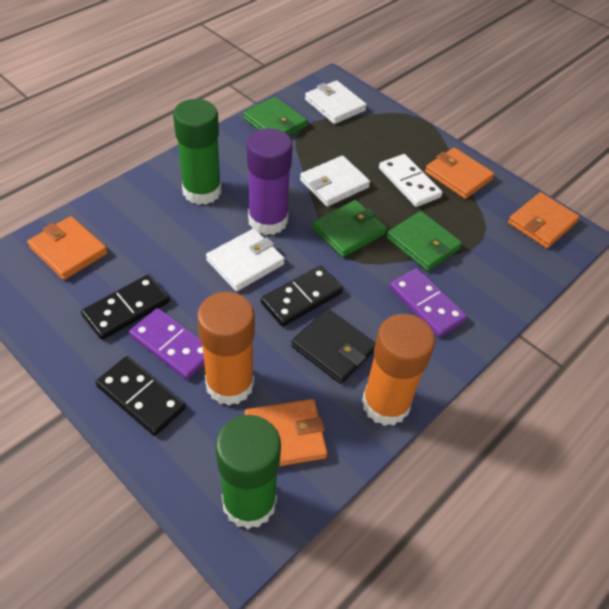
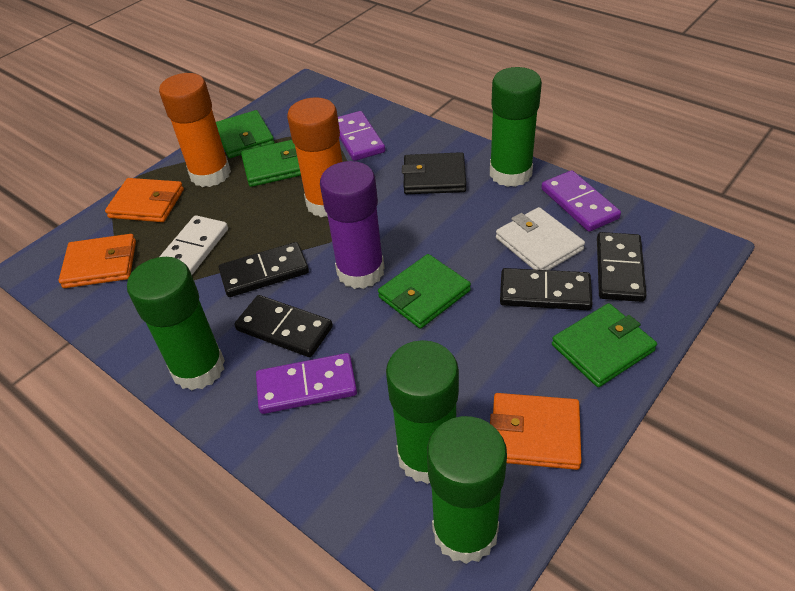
black domino: [81,274,170,340] [95,356,186,436] [261,266,343,327] = 3 -> [219,242,309,297] [234,295,333,357] [500,268,592,310] [597,232,646,302] = 4
green glue stick: [173,99,221,205] [215,415,281,529] = 2 -> [127,257,225,391] [386,340,459,484] [427,416,507,564] [490,67,542,187] = 4
green wallet: [243,97,308,136] [312,200,387,257] [386,211,462,271] = 3 -> [216,110,275,158] [241,140,301,187] [378,254,471,329] [552,303,657,387] = 4
orange wallet: [27,216,108,280] [244,399,327,466] [425,147,494,199] [508,192,580,248] = 4 -> [59,234,136,288] [105,178,184,222] [490,393,582,470] = 3
purple domino: [129,308,204,380] [389,268,467,337] = 2 -> [256,353,357,414] [338,111,385,161] [541,170,621,232] = 3
white wallet: [206,229,285,291] [300,155,370,207] [305,80,367,124] = 3 -> [496,207,585,270] = 1

